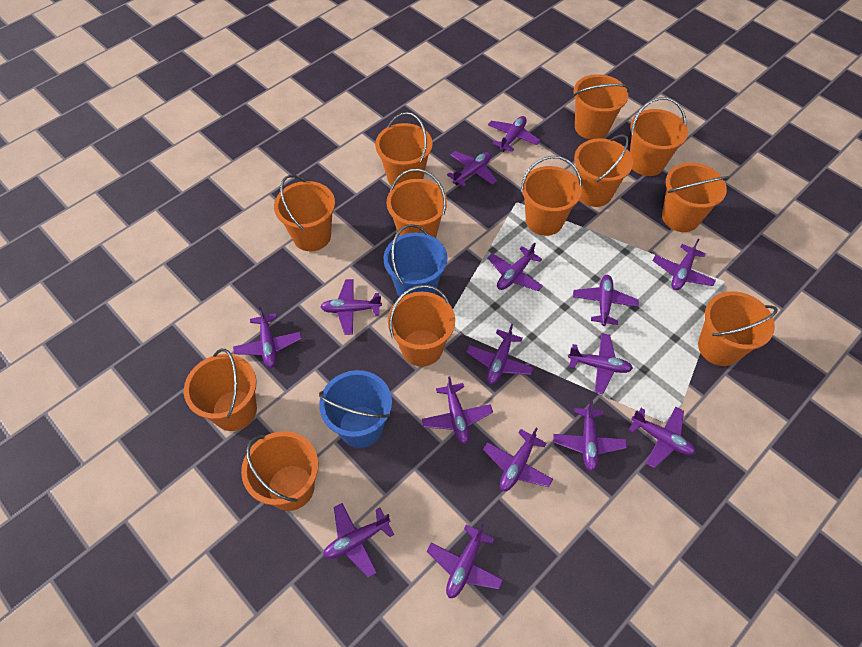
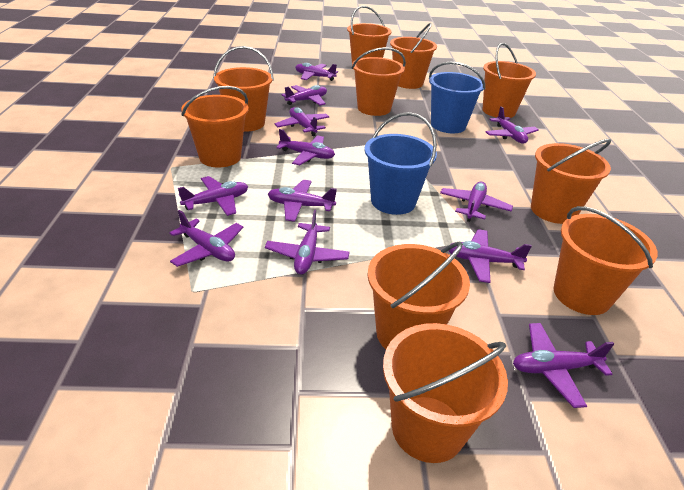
orange bucket: [184,349,257,431] [241,431,318,511] [274,175,335,251] [375,112,433,186] [387,169,447,238] [388,285,455,366] [521,156,582,236] [573,74,630,140] [574,135,633,207] [630,97,688,176] [662,163,730,232] [698,291,778,366] = 12 -> [181,86,249,167] [213,46,274,131] [347,6,392,63] [351,47,406,116] [368,241,470,349] [383,323,508,463] [390,23,437,89] [483,43,536,118] [531,139,611,224] [554,206,658,315] = 10
purple plane: [233,306,301,368] [320,279,382,335] [323,503,394,577] [422,377,493,444] [427,524,503,598] [447,151,497,187] [466,324,534,384] [483,427,553,491] [487,243,543,291] [488,116,540,152] [553,400,627,471] [568,333,633,394] [573,275,638,326] [629,407,696,468] [652,239,716,290] = 15 -> [170,210,243,267] [178,176,248,216] [265,209,350,274] [268,180,337,222] [275,107,329,136] [276,129,335,165] [281,85,327,106] [295,63,338,81] [440,182,513,222] [449,229,532,283] [486,106,539,144] [513,323,614,408] = 12

